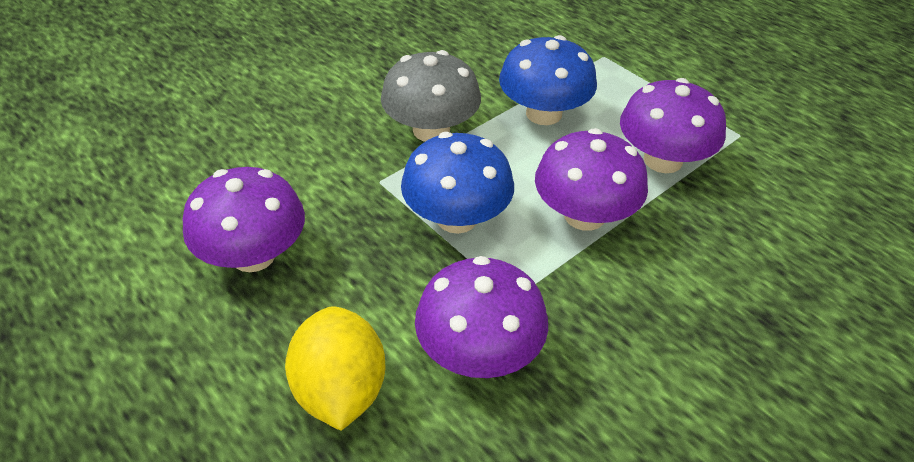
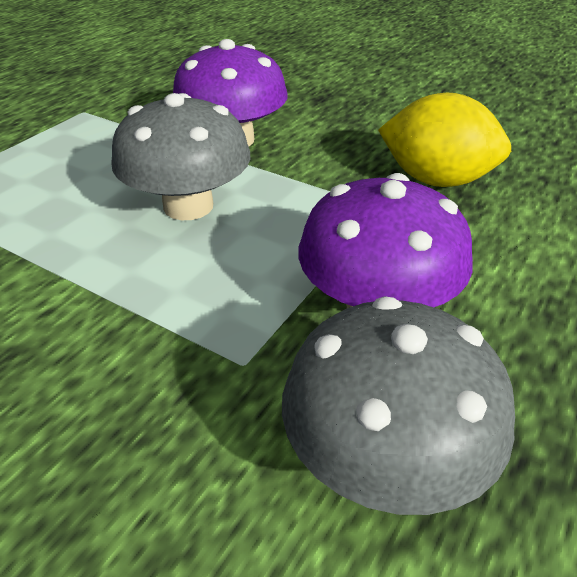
blue mushroom: [401,132,514,234] [499,35,597,125] = 2 -> none = 0
grey mushroom: [381,50,481,142] = 1 -> [111,93,251,220] [282,296,515,515] = 2
purple mushroom: [183,167,305,272] [415,256,548,378] [535,128,648,231] [620,78,726,173] = 4 -> [173,39,288,146] [298,173,473,308] = 2

